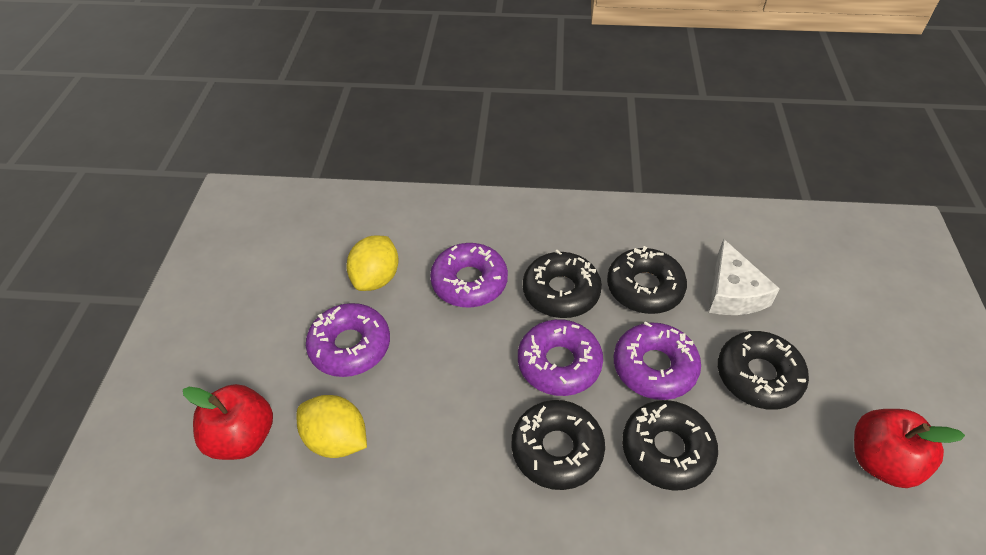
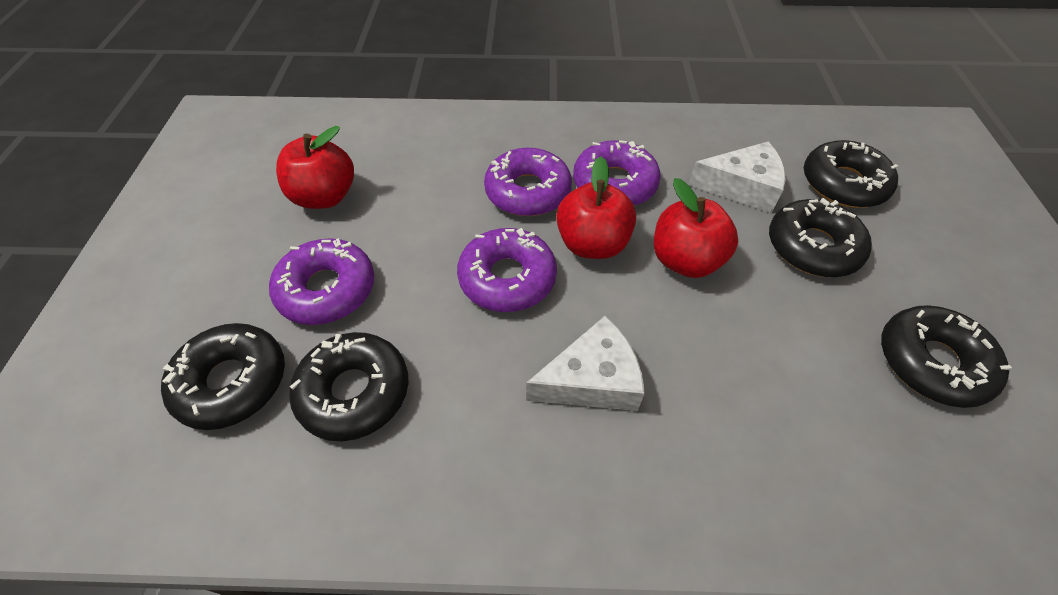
red apple: [183,384,273,460] [854,409,965,488] = 2 -> [276,126,354,209] [556,156,636,259] [654,178,738,278] = 3
white cheese: [709,239,780,315] = 1 -> [526,316,645,411] [688,142,786,213] = 2
yellow lemon: [297,395,367,458] [346,235,399,291] = 2 -> none = 0

